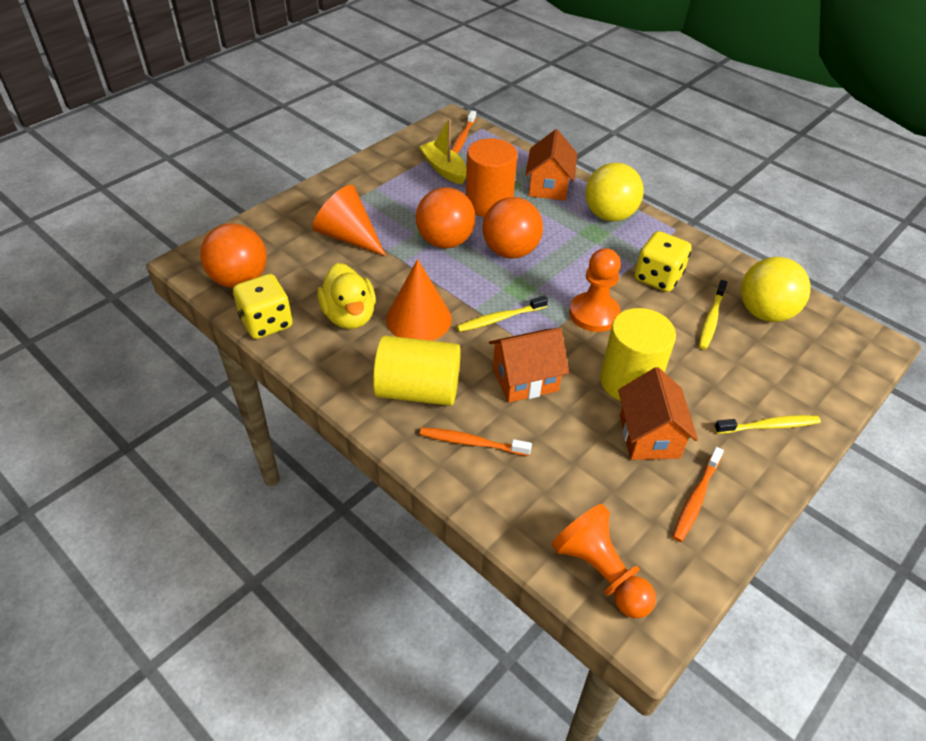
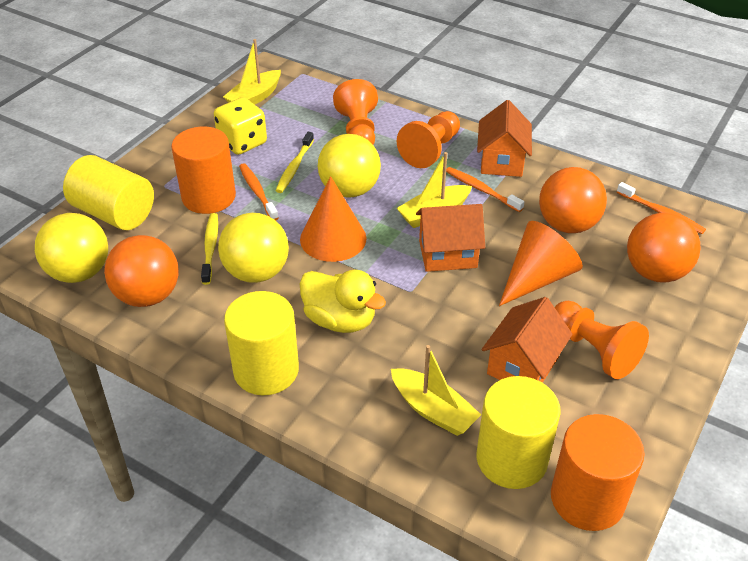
orange cylinder: [466,138,518,217] = 1 -> [171,127,236,214] [551,414,645,531] = 2
orange pawn: [552,504,656,618] [569,248,621,332] = 2 -> [333,79,378,145] [397,111,460,168] [555,301,649,379] = 3
yellow ball: [585,163,644,221] [741,257,811,322] = 2 -> [35,213,108,283] [218,213,289,283] [318,134,381,198] = 3
yellow boat: [419,119,467,185] = 1 -> [223,39,281,105] [391,345,481,436] [397,152,472,228] = 3
yellow cylinder: [373,336,461,406] [600,308,676,401] = 2 -> [63,155,154,230] [224,291,299,395] [476,376,561,489] = 3
yellow dice: [233,274,293,339] [635,231,692,292] = 2 -> [214,97,267,155] = 1
yellow toothbrush: [457,296,548,332] [699,280,728,350] [714,415,821,434] = 3 -> [201,213,218,285] [275,132,314,193] = 2

